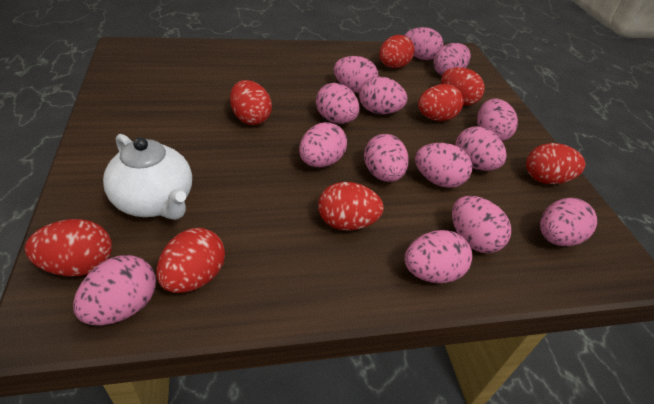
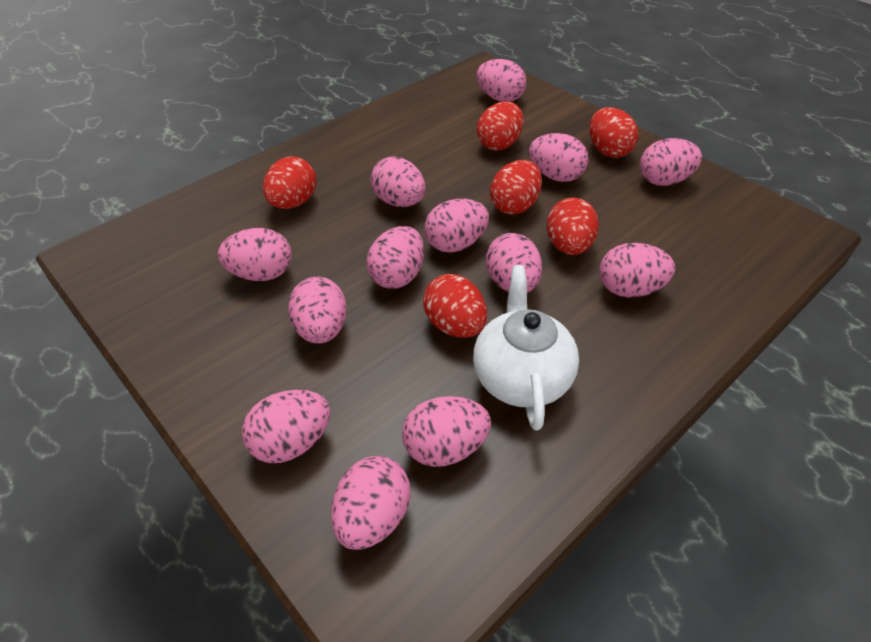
pink egg: [73,255,156,325] [299,122,347,167] [316,83,359,124] [334,56,379,93] [359,77,408,114] [364,134,409,182] [404,27,443,60] [405,230,472,283] [415,143,472,188] [433,43,471,76] [452,196,511,253] [455,126,507,171] [477,98,518,141] [540,198,597,246] = 14 -> [218,228,292,281] [242,390,331,463] [288,277,347,344] [331,456,411,550] [367,226,424,289] [371,157,425,207] [402,396,491,467] [425,199,489,252] [477,59,526,102] [486,233,542,293] [529,133,588,182] [599,243,675,298] [640,138,702,186] = 13
red egg: [25,219,112,276] [156,228,225,293] [230,80,272,125] [318,182,384,231] [379,35,414,68] [418,84,463,121] [441,67,485,106] [526,143,586,184] = 8 -> [263,156,316,209] [423,274,487,338] [477,101,523,151] [490,160,542,215] [547,197,599,255] [590,107,638,158] = 6

